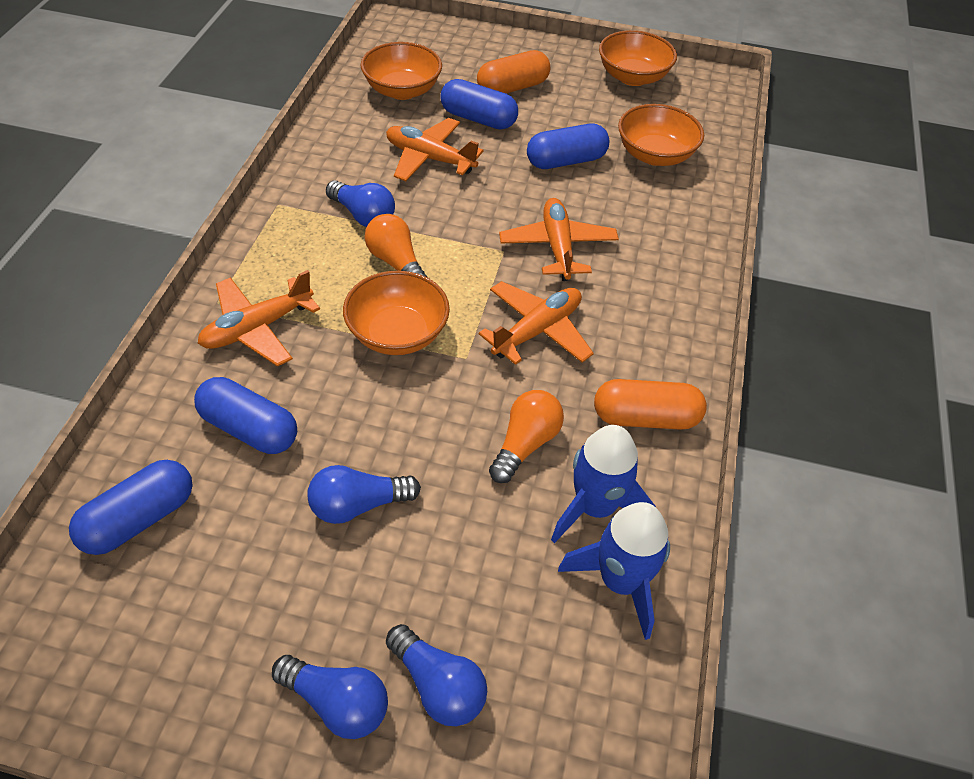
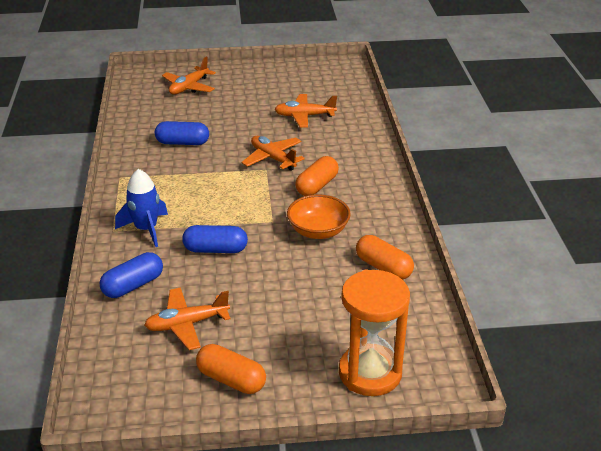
blue capsule: [69,460,193,555] [194,377,297,454] [441,79,518,129] [527,124,609,169] = 4 -> [100,252,163,298] [155,121,209,145] [182,225,248,253] = 3
blue light bulb: [272,655,388,739] [307,465,421,524] [326,180,395,227] [386,624,487,726] = 4 -> none = 0
blue rocket: [551,425,656,543] [558,502,670,640] = 2 -> [115,169,168,247] = 1
orange bowl: [343,271,450,355] [360,42,442,100] [599,30,677,86] [618,104,704,166] = 4 -> [287,195,351,239] = 1
orange capsule: [477,50,550,93] [594,379,707,430] = 2 -> [196,344,266,394] [295,156,339,196] [356,235,414,280] = 3
orange hourglass: none = 0 -> [339,270,410,396] = 1
orange light bulb: [365,214,428,278] [489,390,564,483] = 2 -> none = 0

